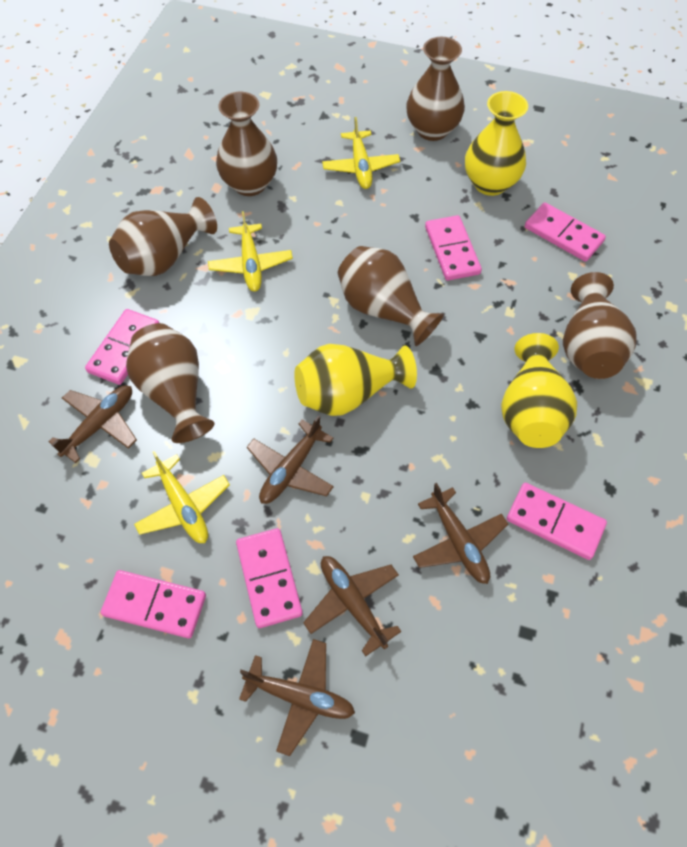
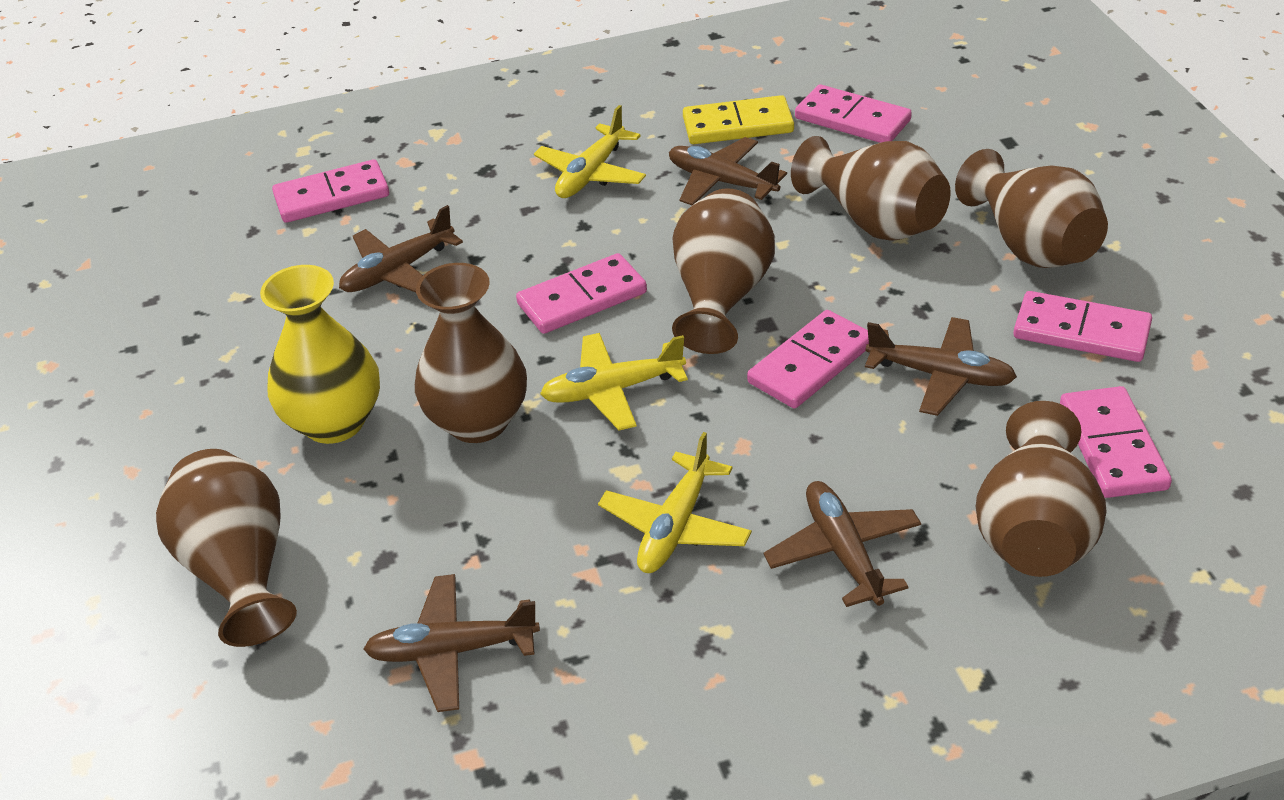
yellow domino: none = 0 -> [683,95,794,144] = 1
yellow vase: [294,344,417,416] [465,91,528,196] [501,333,577,448] = 3 -> [260,265,380,444] = 1

